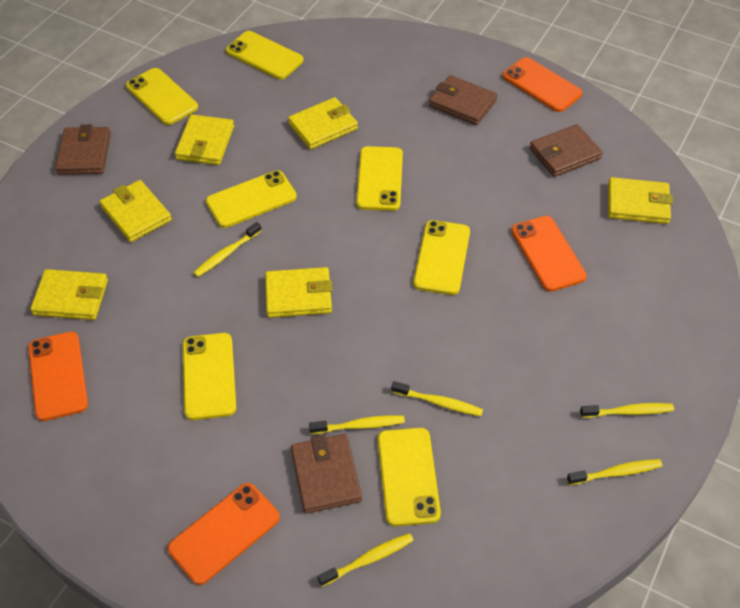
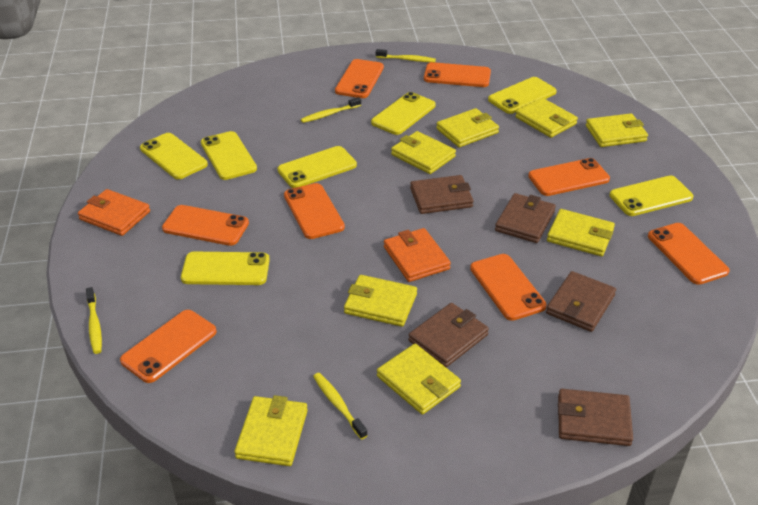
brown wallet: [55,124,111,175] [291,434,362,513] [429,75,497,125] [530,124,603,177] = 4 -> [408,303,489,367] [410,175,474,214] [495,193,556,243] [546,271,616,332] [558,389,633,446] = 5
orange phone: [28,332,88,421] [168,483,280,585] [502,57,583,112] [511,216,587,292] = 4 -> [120,310,217,383] [162,205,249,246] [284,183,345,239] [335,59,384,98] [424,62,491,87] [470,254,547,321] [528,158,610,196] [648,223,730,285] = 8
orange wallet: none = 0 -> [78,189,150,236] [384,228,451,282] = 2
yellow toothbrush: [193,222,262,277] [309,415,405,434] [318,533,414,587] [391,381,483,416] [567,459,662,485] [580,403,674,418] = 6 -> [86,287,102,354] [301,97,361,123] [313,373,368,440] [376,49,436,62] = 4
yellow wallet: [30,269,108,320] [99,180,172,242] [175,114,234,165] [265,267,332,318] [288,97,358,150] [608,177,673,224] = 6 -> [234,395,308,466] [344,275,417,327] [377,344,461,414] [391,131,456,174] [436,108,499,147] [515,98,578,138] [547,209,615,256] [586,113,648,147] = 8

